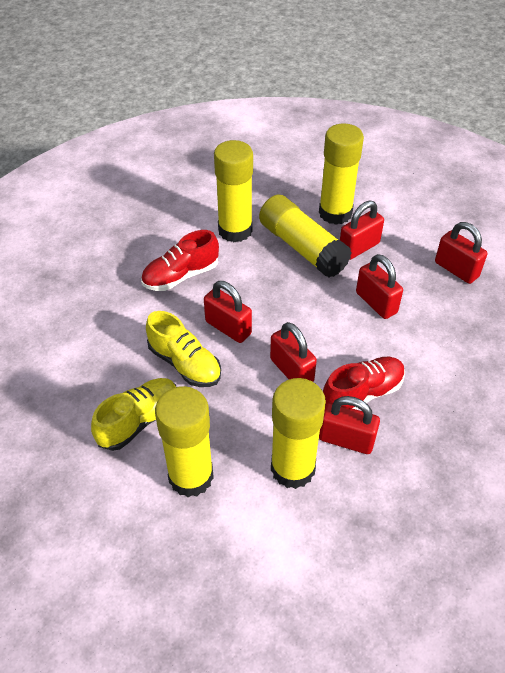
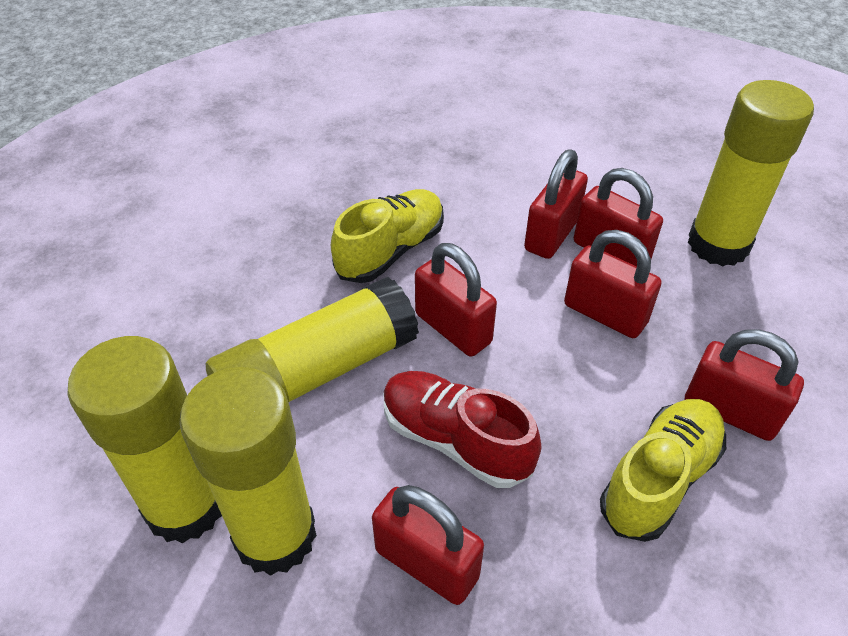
red shoe: [141,230,219,291] [323,357,405,410] = 2 -> [383,371,542,488] = 1
yellow glue stick: [155,386,214,497] [214,140,253,242] [259,195,352,278] [271,378,326,489] [319,123,364,225] = 5 -> [67,336,222,543] [179,367,317,576] [206,277,419,402] [688,80,814,267] = 4

